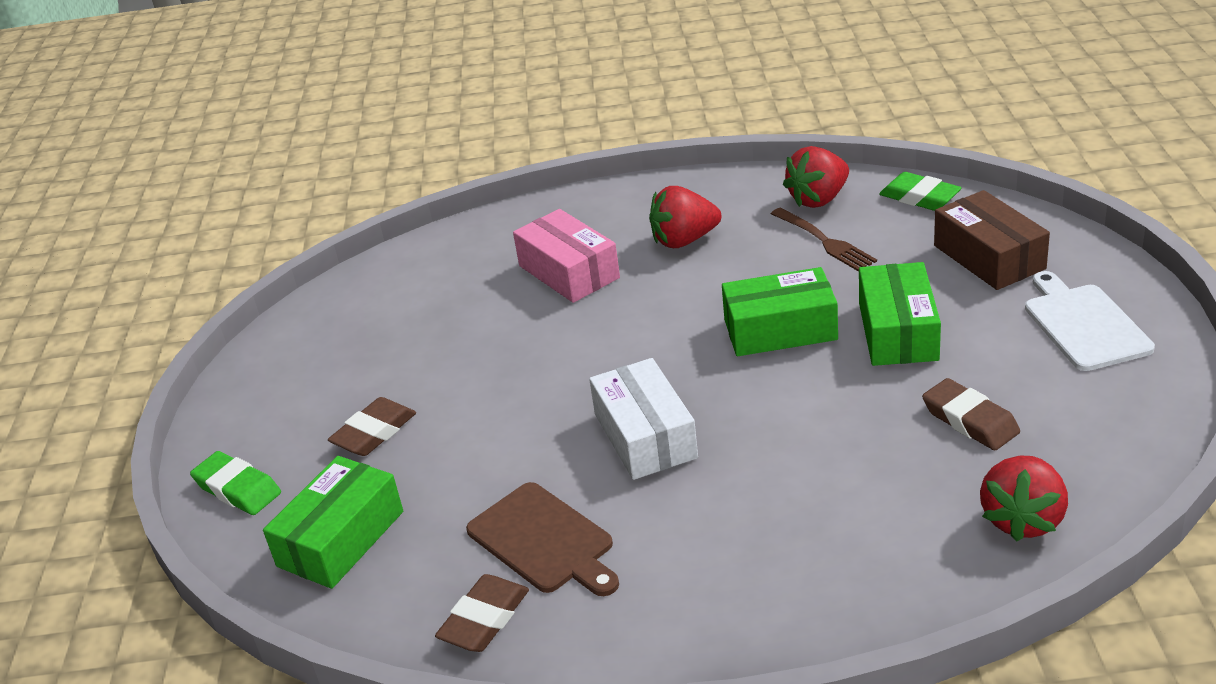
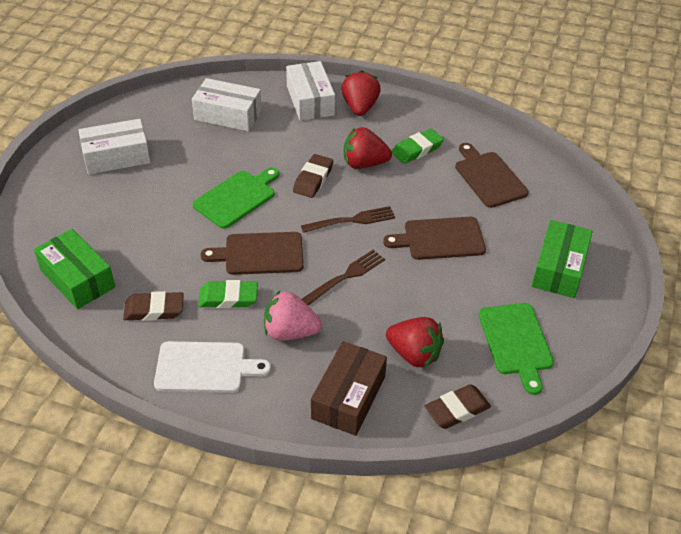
brown cutting board: [466,482,619,596] = 1 -> [201,232,303,275] [383,217,486,260] [455,143,529,208] = 3
brown fork: [771,208,877,272] = 1 -> [301,206,395,233] [302,250,385,306] = 2
green box: [263,456,403,589] [722,267,838,356] [859,262,941,366] = 3 -> [34,229,115,309] [532,220,593,298] = 2
green cutting board: none = 0 -> [192,168,279,229] [479,303,554,395] = 2
pink box: [513,209,620,303] = 1 -> none = 0
pink strawberry: none = 0 -> [264,291,322,341] = 1
white box: [589,358,698,480] = 1 -> [78,119,150,174] [192,78,262,132] [286,61,335,121] = 3

